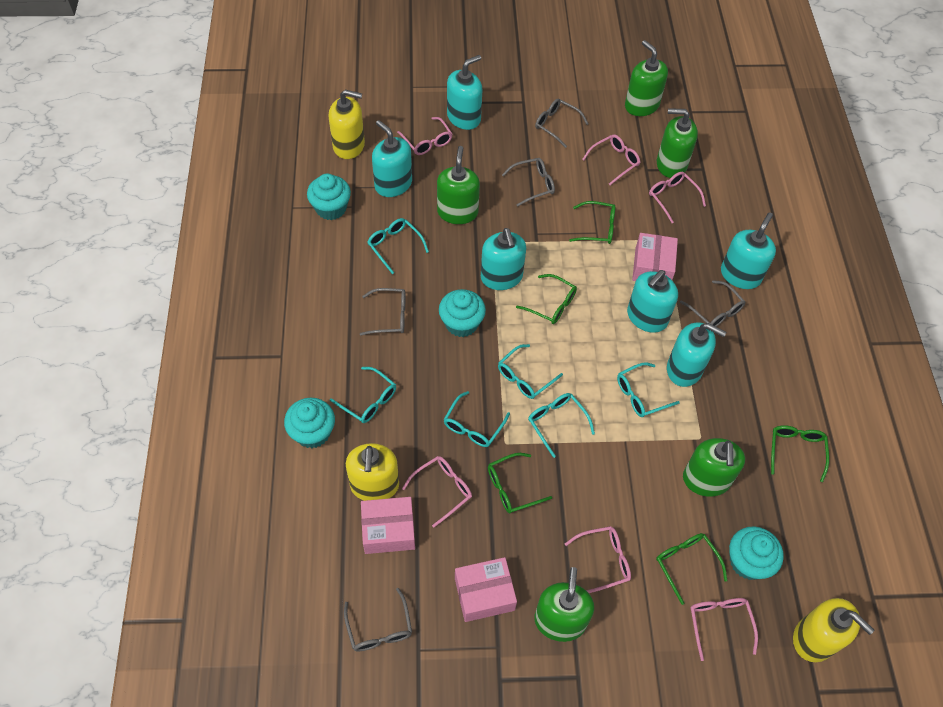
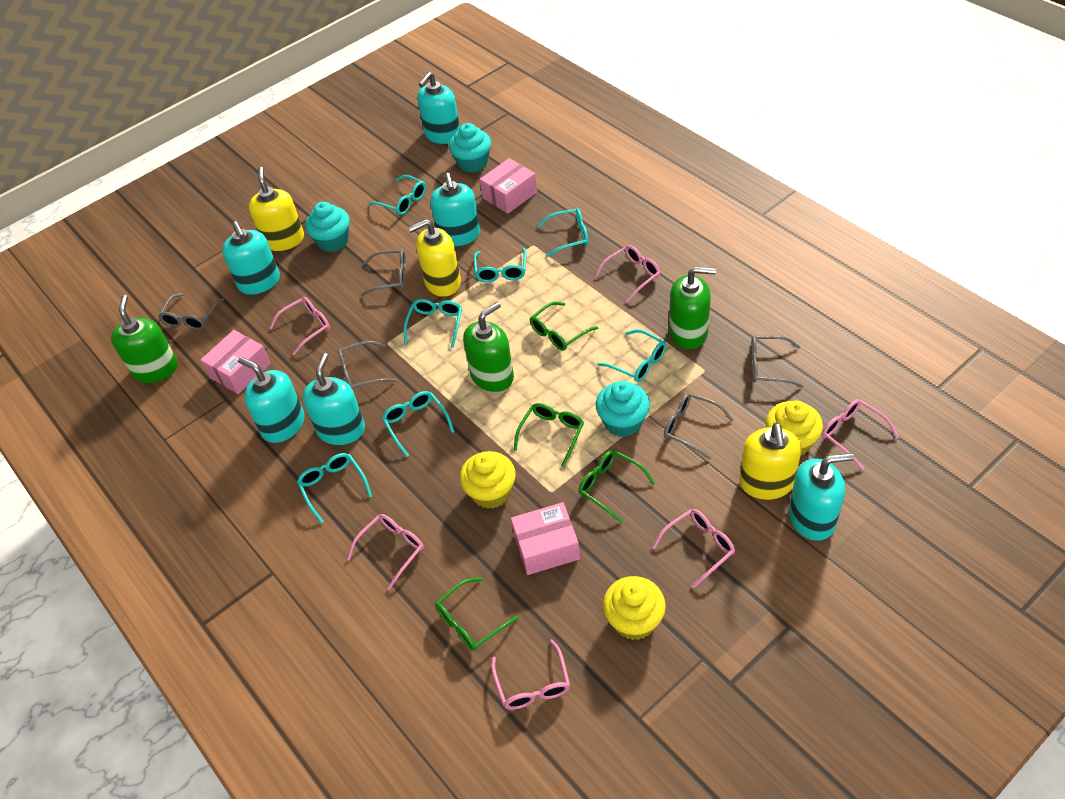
green glasses: [488,453,552,513] [516,274,577,324] [569,201,615,244] [656,533,727,605] [771,425,829,482] = 5 -> [435,577,519,651] [514,403,584,467] [530,302,598,351] [579,450,655,523] = 4
green soap dispenser: [437,146,480,224] [534,567,594,642] [625,40,668,116] [657,108,698,178] [683,438,745,497] = 5 -> [111,295,178,383] [463,302,514,392] [669,267,716,349] = 3
turquoise cupcake: [284,398,335,448] [307,174,351,220] [439,289,486,337] [729,526,784,580] = 4 -> [305,202,350,252] [449,123,491,173] [596,381,650,437] = 3
turquoise glasses: [330,367,396,423] [367,218,429,274] [444,391,510,447] [498,344,563,399] [528,393,595,458] [617,362,680,417] = 6 -> [297,453,372,523] [369,175,426,215] [382,391,454,457] [403,299,462,348] [474,248,527,282] [538,208,589,257] [597,329,666,382] = 7
yellow cupcake: none = 0 -> [460,451,516,509] [603,576,666,640] [765,400,823,457] = 3

